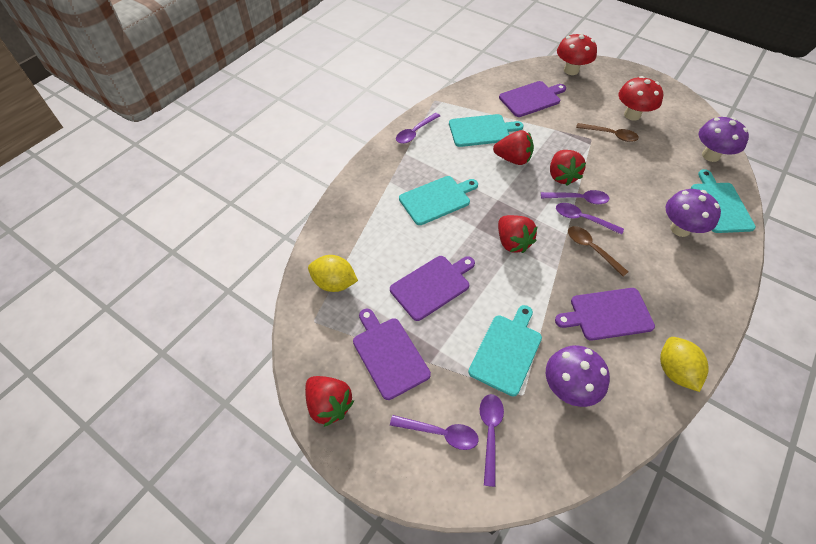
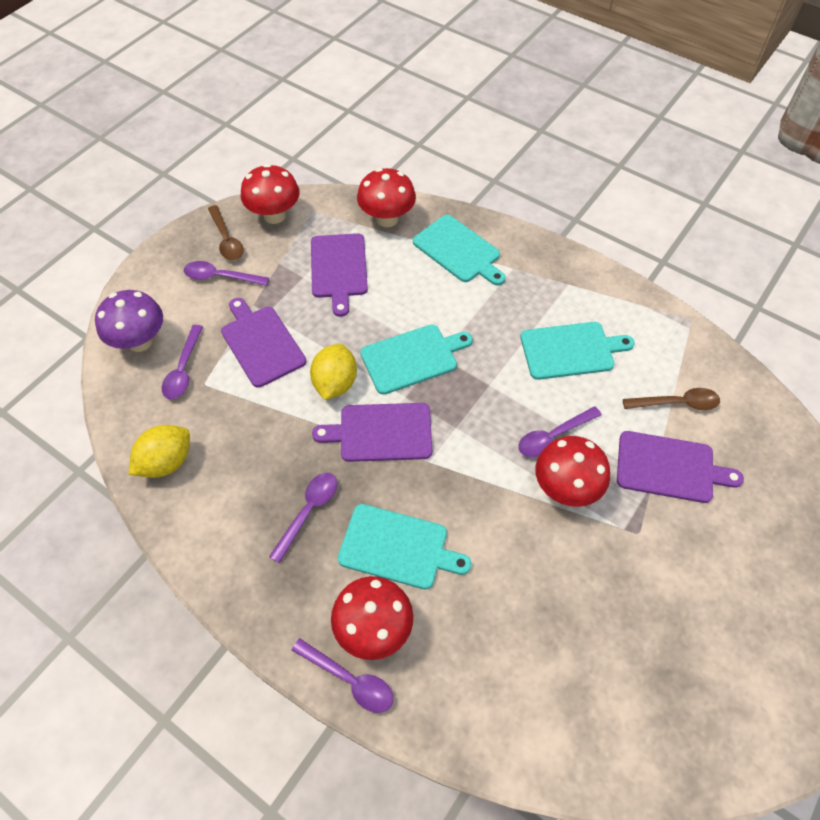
purple mushroom: [546,345,610,407] [665,189,721,237] [699,117,749,162] = 3 -> [95,290,163,352] = 1
red mushroom: [557,33,597,75] [619,76,663,121] = 2 -> [241,164,300,224] [331,576,413,660] [357,168,416,227] [535,436,610,507] = 4
red strawberry: [305,376,354,427] [493,130,534,165] [498,215,538,253] [550,150,586,186] = 4 -> none = 0

